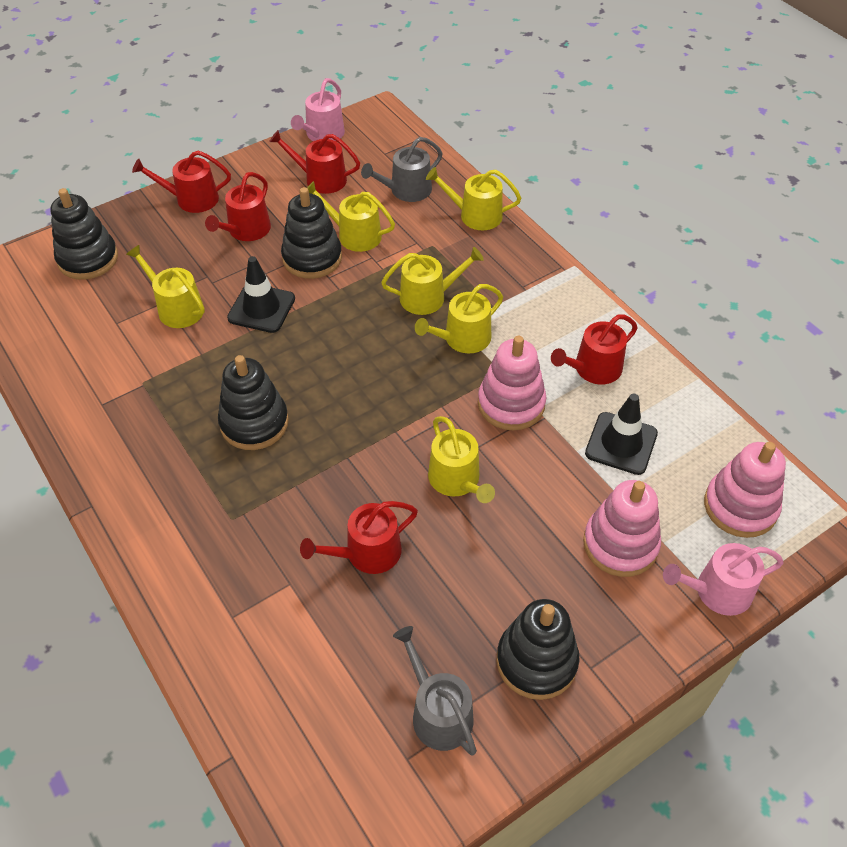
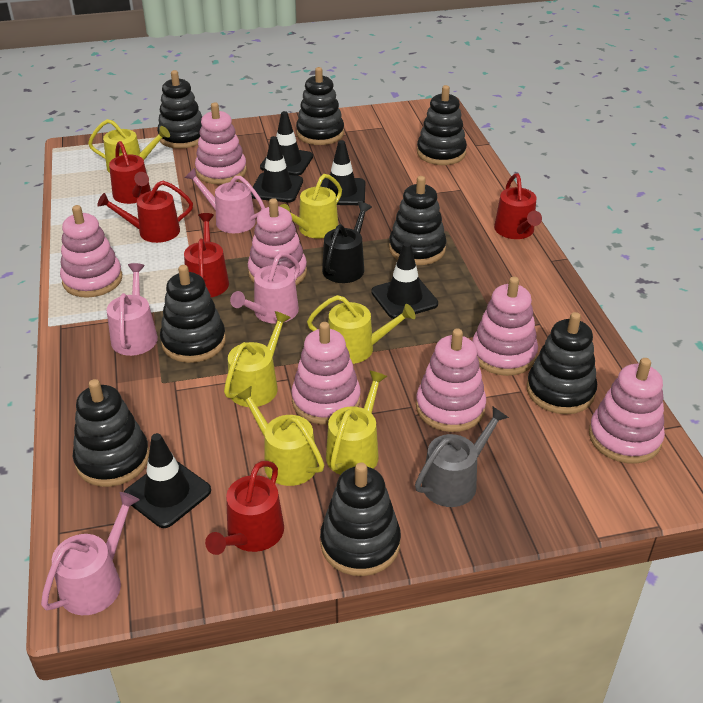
black stacking toy: [50,188,118,280] [218,355,289,450] [281,187,342,279] [496,599,580,700] = 4 -> [73,379,149,487] [157,70,202,149] [160,265,226,363] [296,67,344,145] [320,462,401,576] [389,176,446,265] [417,85,467,165] [527,312,597,414] = 8
black traffic cone: [227,256,295,333] [585,394,658,475] = 2 -> [124,433,211,528] [251,136,303,202] [260,111,313,176] [320,140,365,205] [371,242,438,319] = 5
black watering can: none = 0 -> [322,202,372,283] = 1
grey watering can: [361,137,443,202] [393,626,477,756] = 2 -> [415,407,509,507] = 1
pink stacking toy: [478,336,546,431] [583,480,661,577] [704,442,786,538] = 3 -> [60,205,122,298] [195,103,247,184] [248,198,307,285] [291,322,361,425] [416,328,486,432] [472,277,538,376] [589,358,665,464] = 7
pink watering can: [291,78,345,141] [663,543,784,616] = 2 -> [41,492,140,615] [107,263,158,356] [185,168,265,233] [230,252,300,324] = 4

